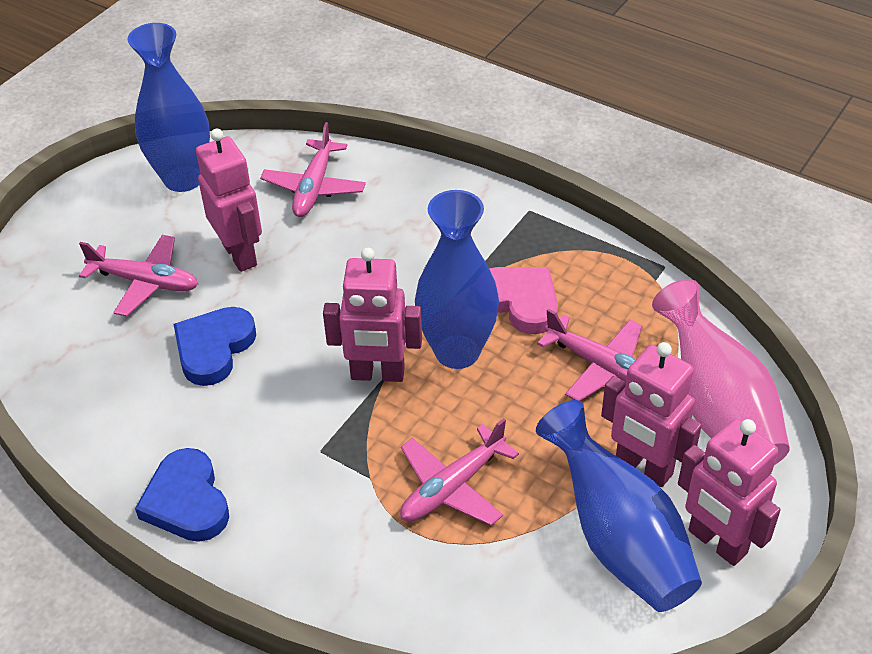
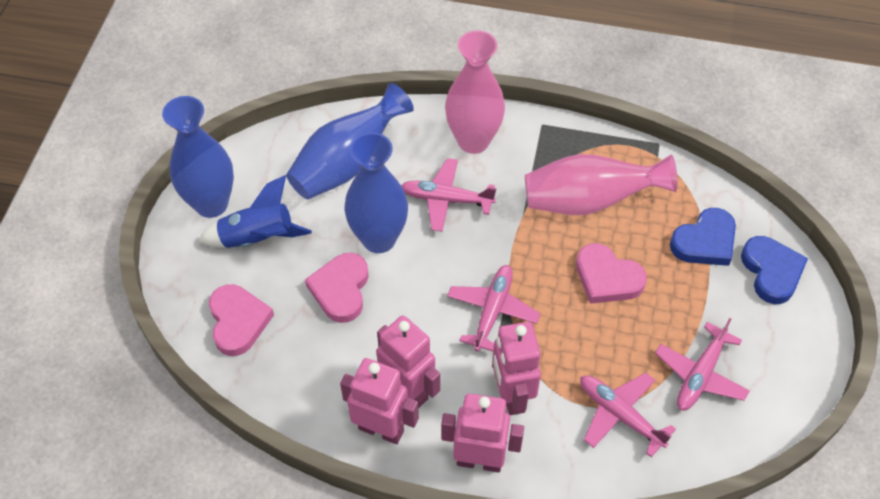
blue rocket: none = 0 -> [198,175,312,248] = 1
pink heart: [489,267,558,334] = 1 -> [209,284,274,356] [305,253,369,323] [576,243,647,304] = 3
pink vase: [652,279,790,465] = 1 -> [445,30,505,154] [525,154,678,215] = 2

